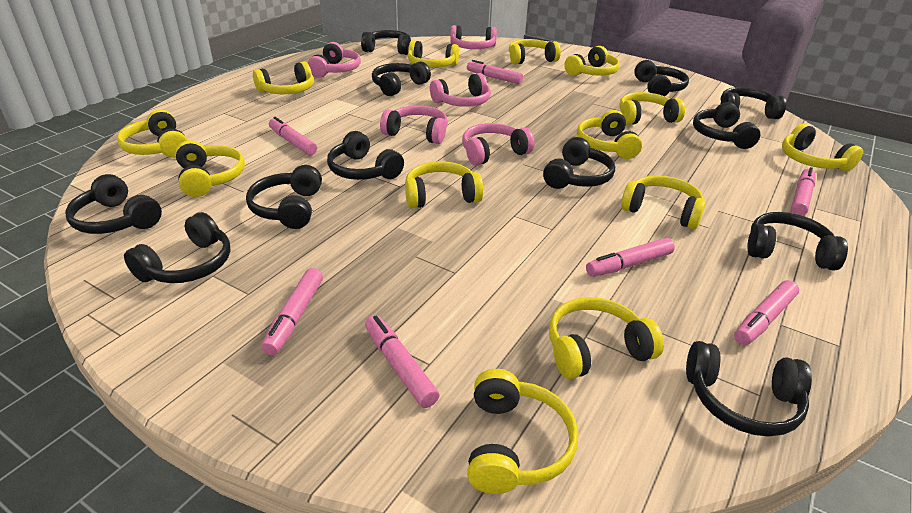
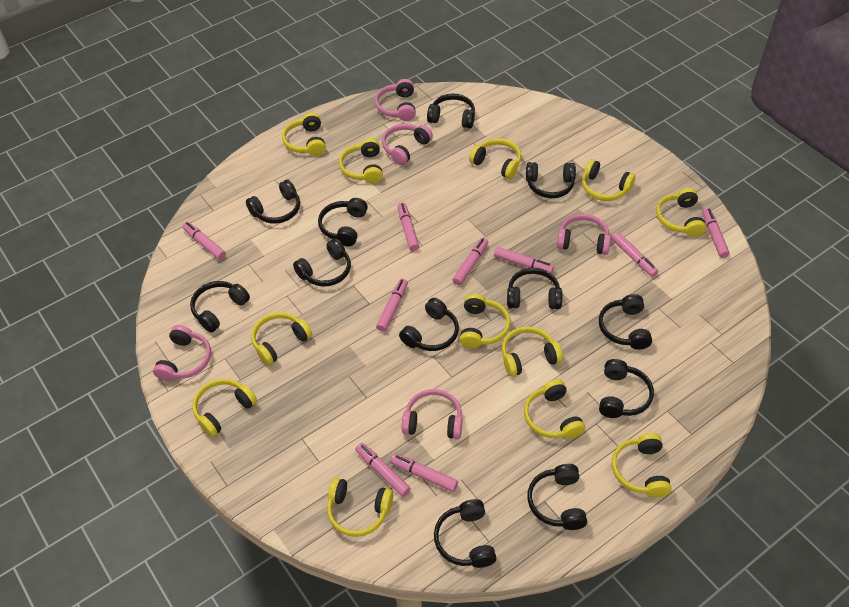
pink marker: [261,268,323,355] [269,117,317,155] [365,315,439,408] [467,60,523,84] [586,238,675,277] [734,280,799,345] [791,167,815,216] = 7 -> [182,222,226,260] [355,443,411,497] [376,278,408,332] [390,454,458,492] [398,203,419,251] [452,238,488,285] [494,247,554,274] [611,232,658,277] [702,208,730,258] = 9
yellow headphones: [117,109,187,158] [175,140,245,197] [253,62,314,94] [405,161,483,209] [408,40,459,68] [467,369,578,494] [509,39,561,65] [549,297,664,379] [564,46,620,76] [577,110,642,159] [619,92,685,125] [621,175,706,229] [782,123,863,172] = 13 -> [192,379,257,437] [251,312,312,365] [282,112,326,156] [327,477,393,537] [339,138,383,184] [460,293,511,348] [469,138,522,179] [502,326,563,377] [524,379,585,439] [582,159,635,201] [612,433,672,497] [656,188,706,237] = 12

